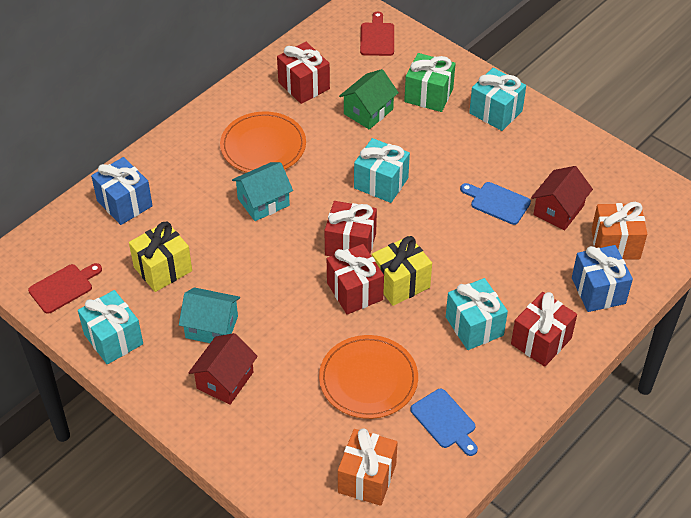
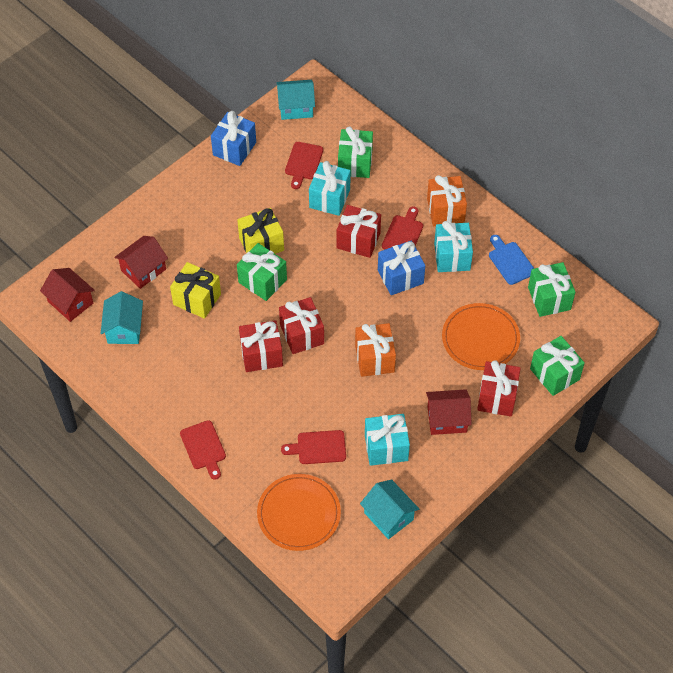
blue cutting board: [410,389,478,456] [460,182,531,225] = 2 -> [489,235,534,285] = 1
green gift: [404,53,456,112] = 1 -> [237,243,287,301] [338,126,373,178] [528,262,575,317] [530,336,585,396] = 4
green house: [339,69,399,129] = 1 -> none = 0
red cutting board: [28,263,102,314] [360,12,394,56] = 2 -> [180,420,226,480] [281,430,346,464] [285,142,323,189] [382,206,423,250] = 4
red house: [188,333,258,405] [531,166,593,231] = 2 -> [40,268,95,322] [114,236,168,289] [426,389,472,435] = 3
turquoise gift: [78,290,143,364] [354,138,410,203] [446,278,508,350] [469,68,526,131] = 4 -> [309,161,351,216] [365,414,410,466] [434,221,473,272] = 3
turquoise house: [179,287,240,343] [232,162,293,221] = 2 -> [101,291,143,344] [276,80,315,120] [360,479,419,539] = 3

